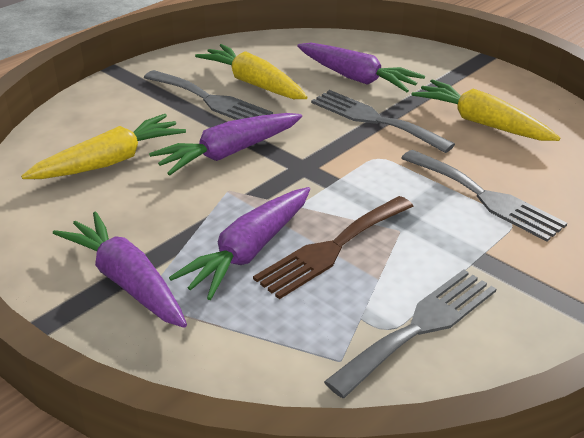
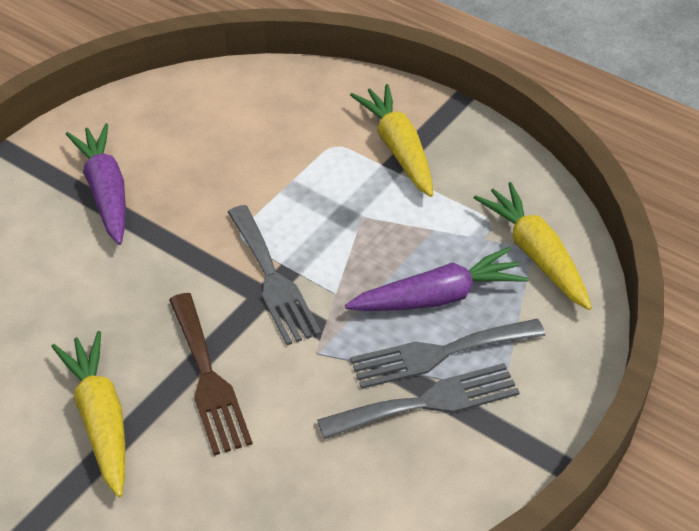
grey fork: [144,70,273,120] [311,90,455,153] [324,269,496,398] [401,150,567,242] = 4 -> [228,205,321,345] [317,363,520,439] [350,319,545,389] = 3
purple carrot: [53,212,187,328] [149,113,302,175] [169,187,310,300] [297,43,425,92] = 4 -> [66,123,126,245] [345,247,529,311] = 2

